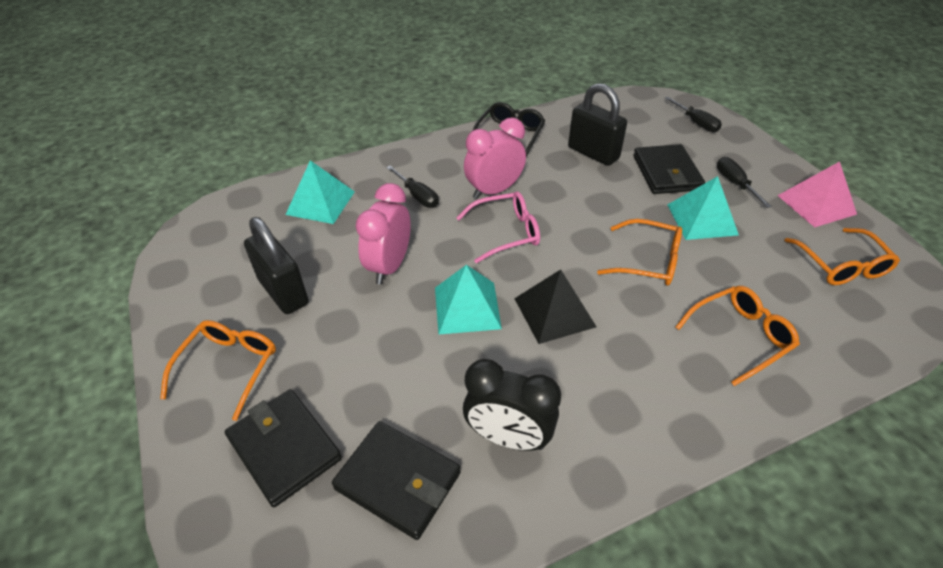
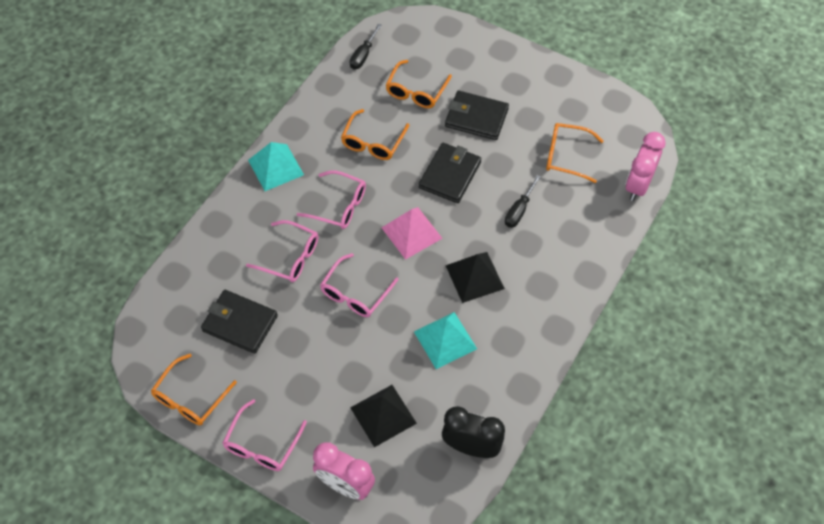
black glasses: [473,102,545,156] = 1 -> none = 0
black padlock: [244,217,309,314] [568,83,627,166] = 2 -> none = 0
black pyramid: [514,270,597,344] = 1 -> [350,385,417,447] [446,252,505,303] = 2
black screwdriver: [386,166,439,208] [665,97,722,132] [717,157,772,208] = 3 -> [350,24,382,70] [505,175,541,228] = 2
pink glasses: [456,191,540,263] = 1 -> [223,399,307,471] [246,220,318,282] [297,170,366,229] [320,253,399,317] = 4
turquoise pyramid: [286,160,355,224] [435,265,502,334] [667,176,739,240] = 3 -> [248,142,304,191] [414,312,477,369] = 2

